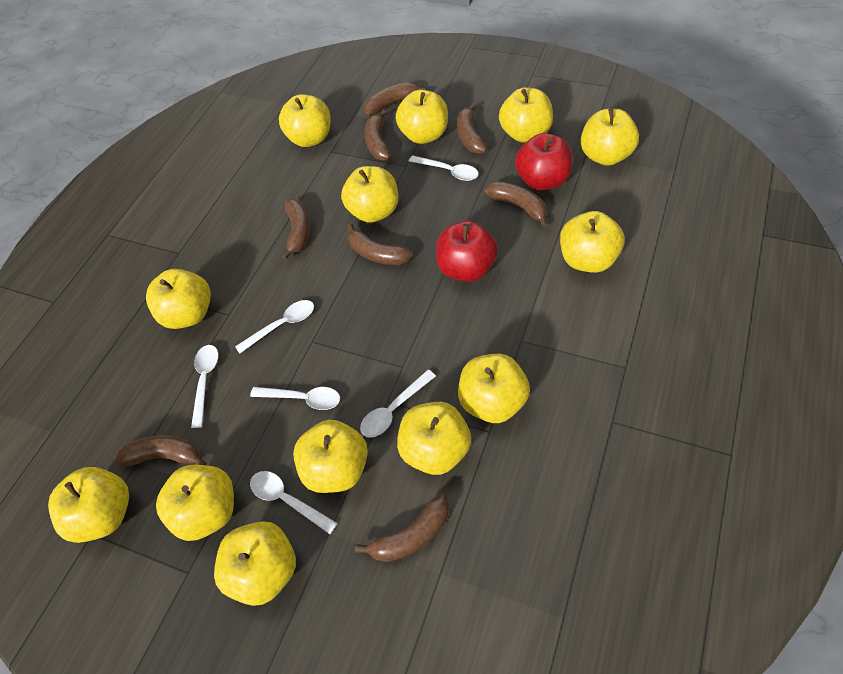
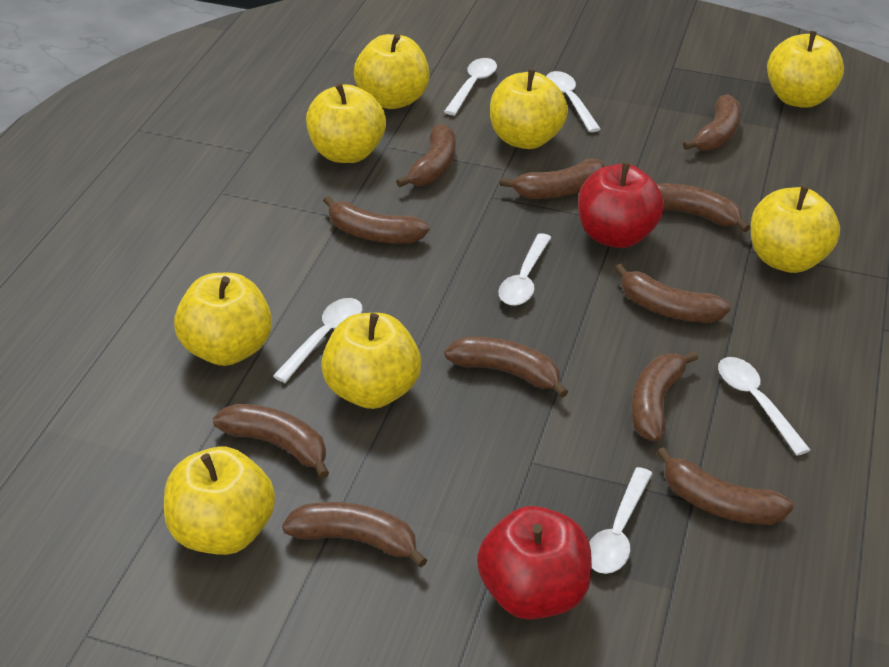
brown banana: [114,435,207,466] [282,199,310,260] [347,223,413,265] [355,493,449,562] [364,82,427,116] [364,110,391,161] [457,103,487,154] [484,181,548,227] = 8 -> [213,404,329,479] [282,502,427,568] [323,196,430,244] [396,123,456,187] [445,337,568,398] [500,158,605,199] [615,264,731,323] [631,351,698,442] [657,183,751,232] [657,447,794,525] [683,94,741,151] = 11
yellow apple: [48,467,129,543] [146,269,211,329] [156,465,234,541] [214,521,296,606] [279,94,331,147] [293,420,368,493] [341,166,398,223] [396,90,448,144] [397,402,471,475] [458,354,530,423] [499,87,553,143] [560,211,624,273] [581,108,639,166] = 13 -> [164,447,275,555] [174,273,272,366] [306,83,386,163] [321,313,421,409] [354,34,429,109] [490,69,568,149] [751,186,840,273] [767,31,844,108] = 8

